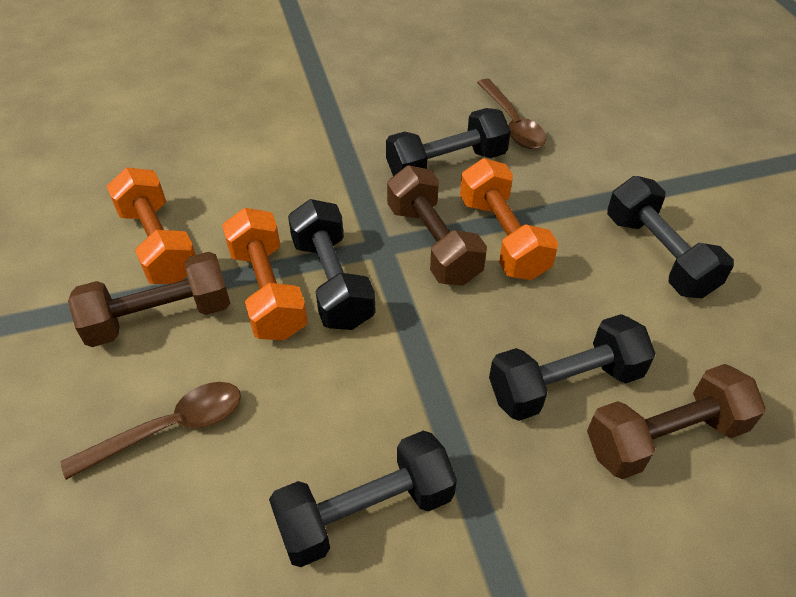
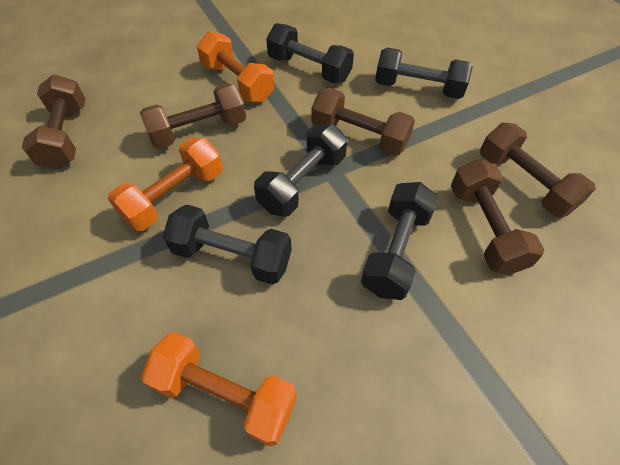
brown dumbbell: [68,252,230,347] [387,166,487,285] [587,364,766,479] = 3 -> [22,75,86,170] [140,83,246,148] [311,88,415,156] [451,159,544,275] [480,123,596,217] = 5
brown spoon: [61,382,241,480] [477,79,547,149] = 2 -> none = 0

